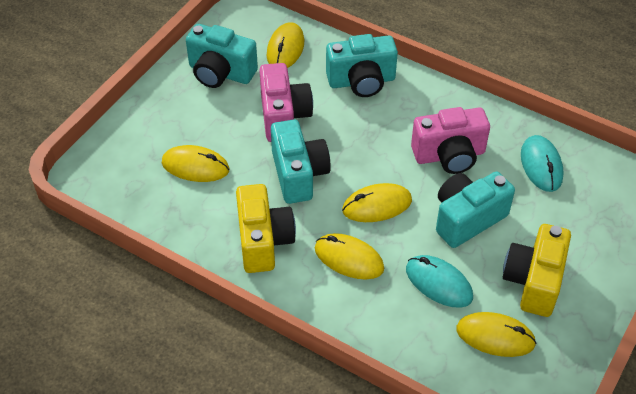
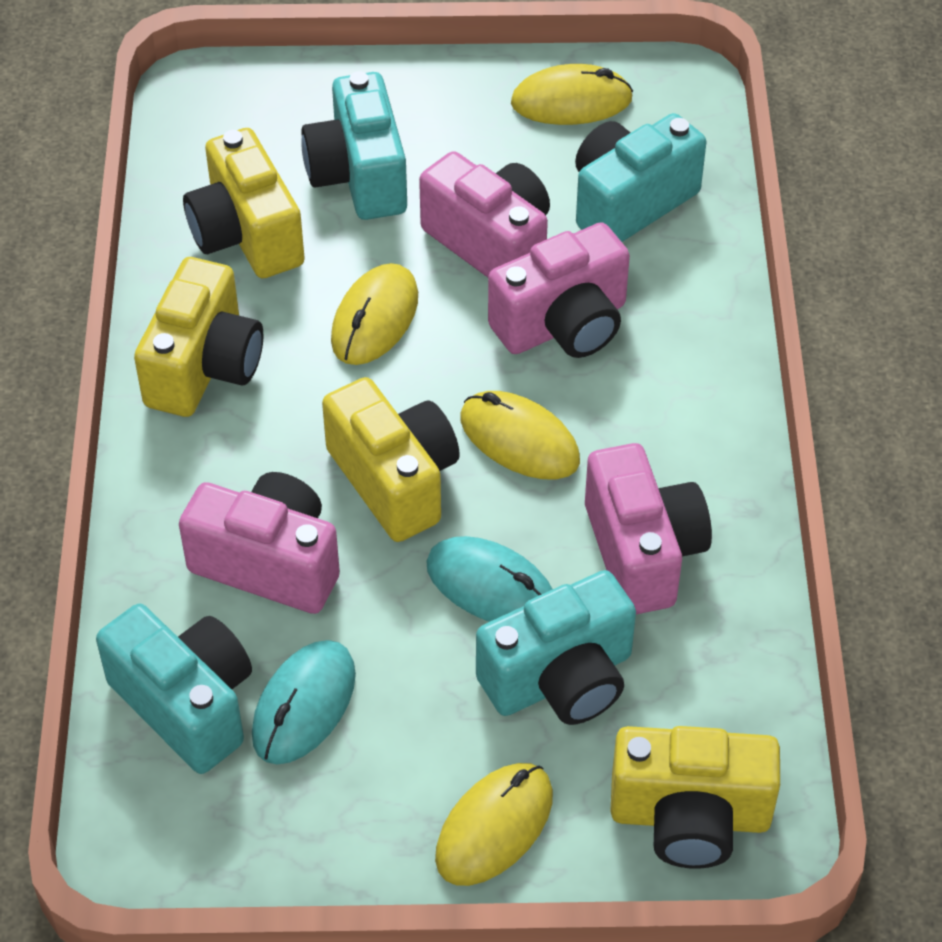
pink camera: [259,63,313,142] [411,107,490,174] = 2 -> [179,472,340,614] [419,151,550,277] [488,222,630,358] [585,443,712,614] = 4
yellow camera: [236,184,296,273] [503,224,571,317] = 2 -> [134,257,263,417] [183,128,305,279] [322,377,460,542] [610,726,780,869] = 4
yellow mouse: [162,145,229,182] [267,22,304,68] [315,233,384,280] [342,183,412,222] [456,312,537,357] = 5 -> [331,263,418,365] [435,763,553,886] [461,391,580,479] [511,64,633,125] = 4

